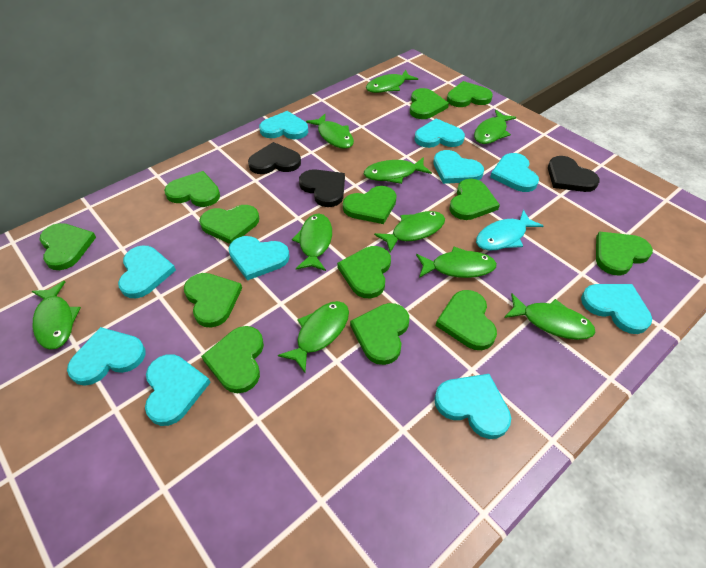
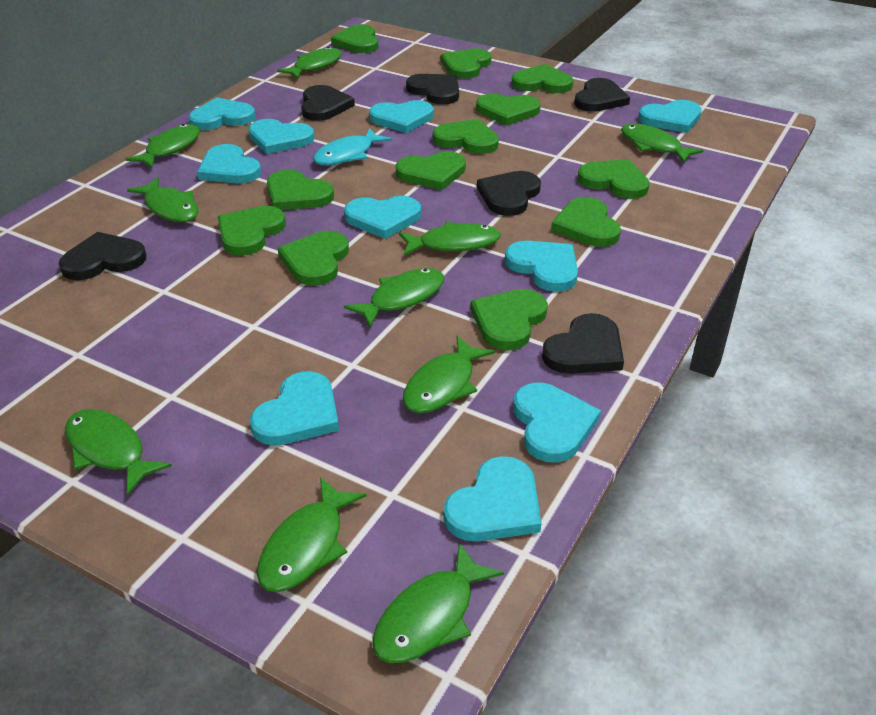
black heart: [248,142,301,174] [299,169,345,207] [548,156,600,192] = 3 -> [59,232,147,280] [301,85,355,121] [406,74,459,105] [477,171,541,216] [542,313,624,374] [574,78,630,112] = 6
green heart: [39,223,96,270] [164,171,220,207] [184,273,242,327] [199,205,259,244] [201,326,264,393] [337,246,391,298] [343,186,397,224] [350,303,409,365] [410,88,449,119] [436,290,497,350] [447,81,493,107] [449,179,500,220] [596,232,653,275] = 13 -> [218,206,286,255] [267,170,334,210] [278,231,349,285] [331,24,378,53] [396,151,466,190] [433,119,499,154] [441,48,491,79] [471,289,548,350] [476,93,541,126] [512,64,573,93] [551,197,621,247] [578,159,650,199] = 12

